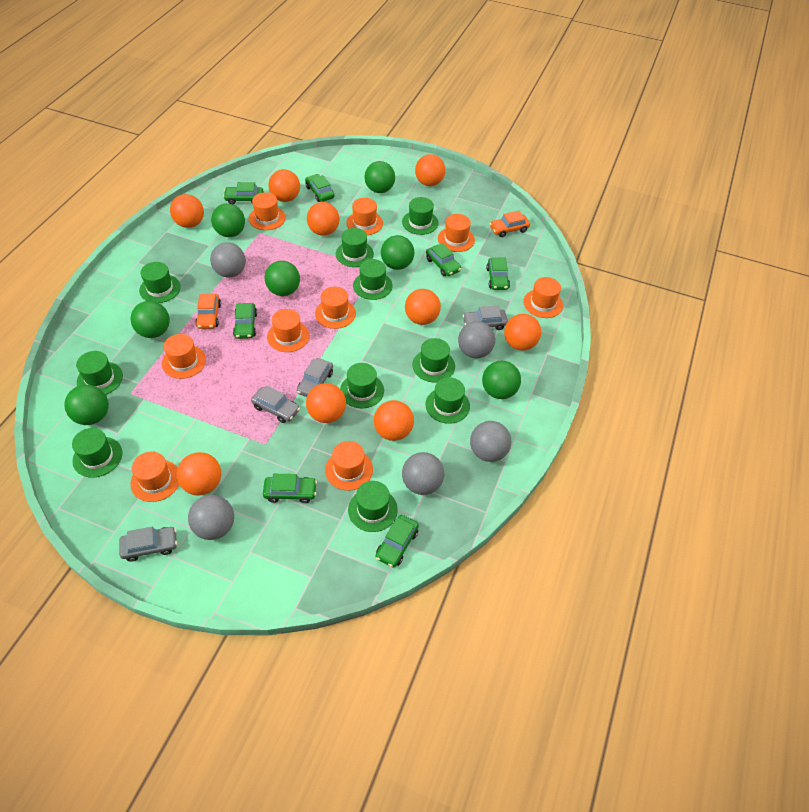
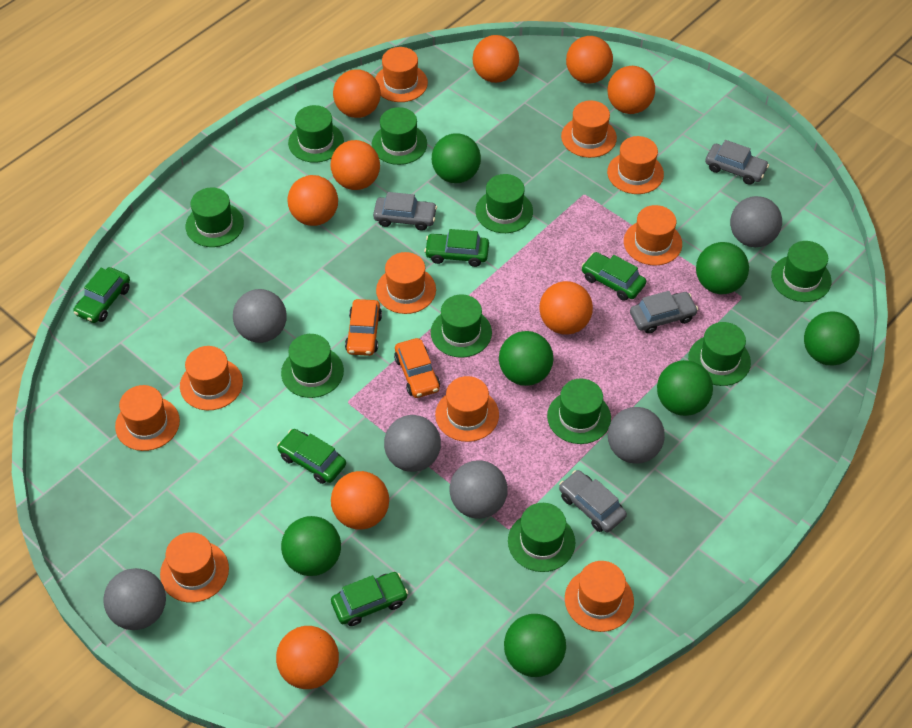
green car: [223,182,263,204] [233,303,257,339] [263,474,317,503] [305,174,335,202] [375,515,419,568] [426,243,461,276] [486,258,510,290] = 7 -> [73,267,130,323] [277,429,346,484] [331,572,408,626] [424,229,489,267] [581,252,646,301] = 5
grey ball: [188,495,234,540] [210,242,246,278] [402,452,444,495] [458,321,495,358] [470,421,511,462] = 5 -> [103,568,166,630] [233,289,287,343] [384,415,441,472] [450,460,508,519] [608,407,665,464] [730,196,782,247] = 6
orange hat: [130,451,179,502] [162,334,206,379] [249,192,286,230] [267,309,309,352] [315,287,356,329] [325,441,373,491] [346,198,383,235] [438,214,475,252] [523,277,563,318] = 9 -> [115,385,180,451] [160,532,229,603] [180,346,243,410] [375,47,428,102] [376,252,436,314] [435,376,499,442] [561,101,617,158] [565,561,634,632] [607,136,664,194] [624,205,682,266] = 10

